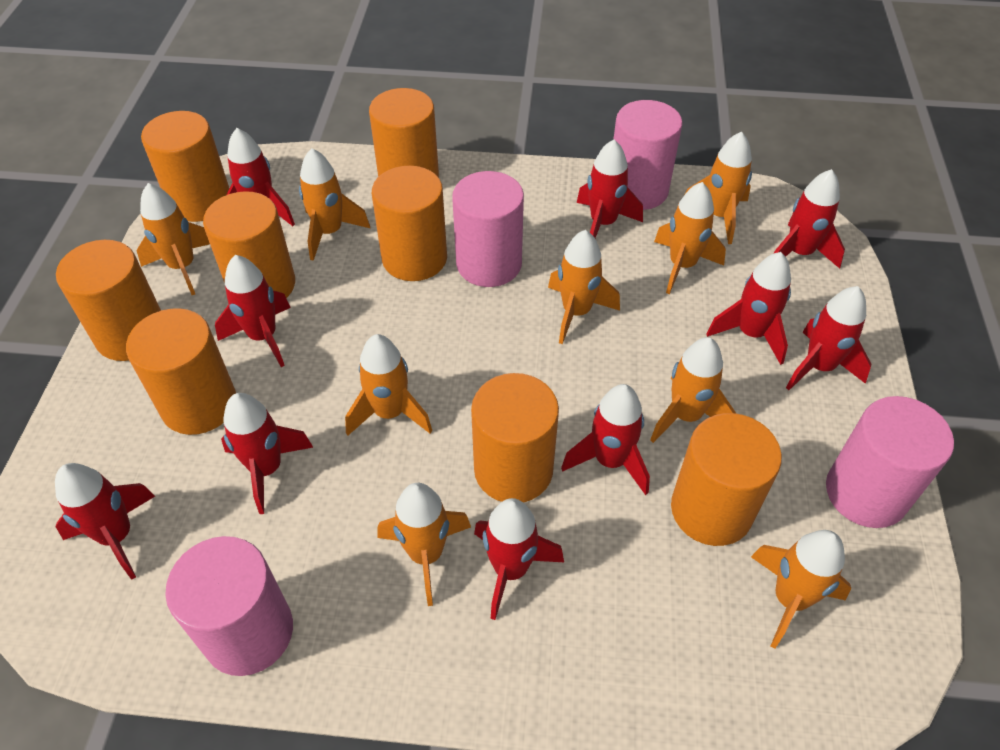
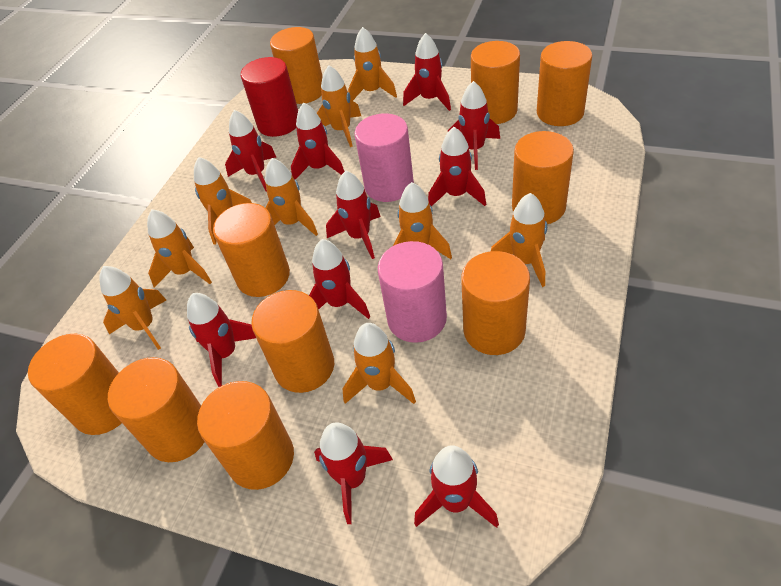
orange cylinder: [56,240,161,361] [126,308,236,435] [141,111,230,222] [203,191,295,298] [369,88,439,178] [372,166,447,281] [471,373,559,503] [671,413,782,546] = 8 -> [28,334,121,435] [108,357,205,462] [197,381,294,490] [213,203,290,297] [251,290,334,393] [270,27,323,104] [461,251,530,355] [471,41,520,124] [512,131,574,224] [537,41,592,126] = 10
pink cylinder: [165,536,293,676] [452,171,524,287] [614,100,683,210] [826,396,954,528] = 4 -> [354,113,414,202] [378,241,447,343] = 2
red cylinder: none = 0 -> [241,57,298,137] = 1

